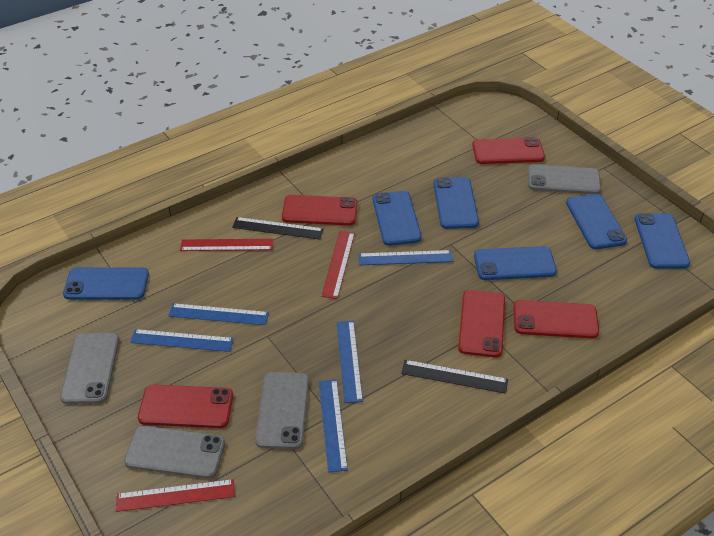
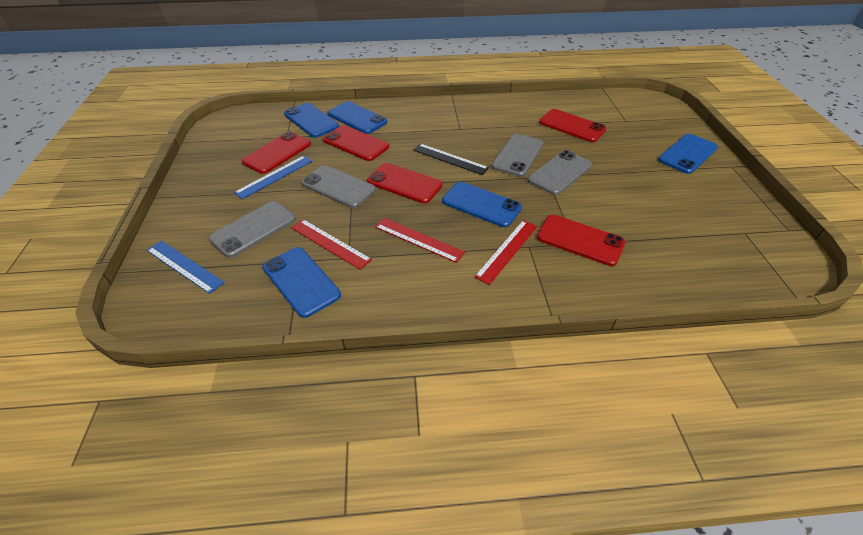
black ruler: [232,217,324,240] [401,360,508,394] = 2 -> [413,144,489,175] = 1
blue phone: [63,267,149,300] [373,191,422,246] [433,177,479,229] [474,246,557,280] [566,194,627,249] [635,213,690,269] = 6 -> [263,247,341,318] [284,103,339,138] [327,101,387,134] [442,182,522,227] [658,134,718,174] = 5
blue ruler: [130,329,234,352] [168,303,269,325] [319,379,348,472] [337,321,363,403] [359,250,453,265] = 5 -> [147,240,225,294] [234,156,313,199] = 2

